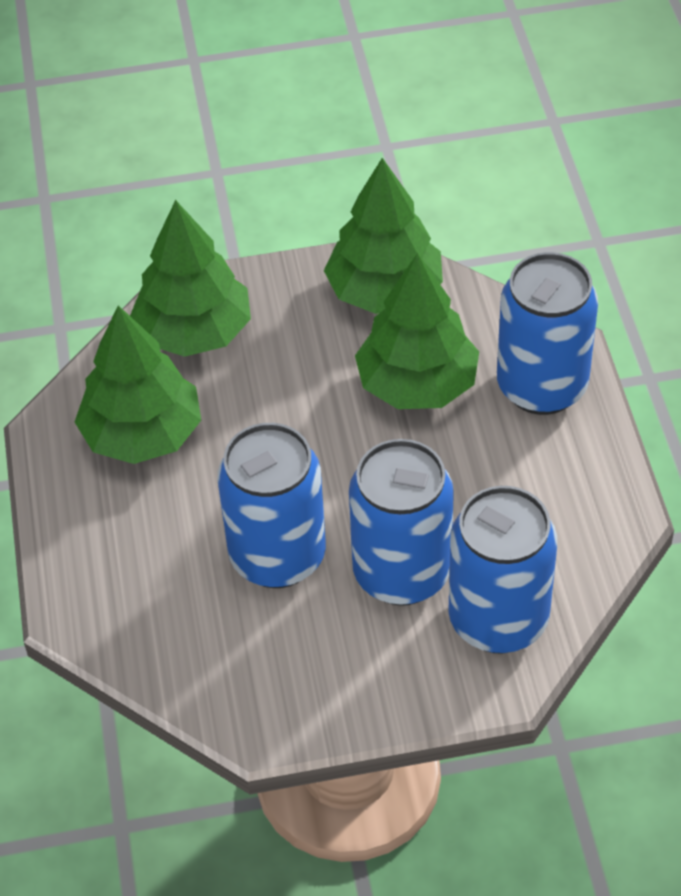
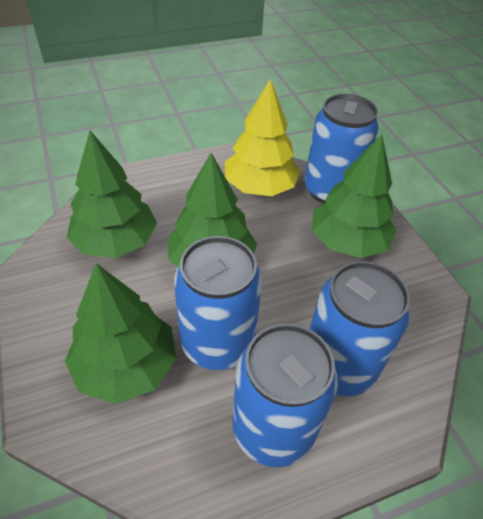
yellow tree: none = 0 -> [225,79,300,196] = 1

